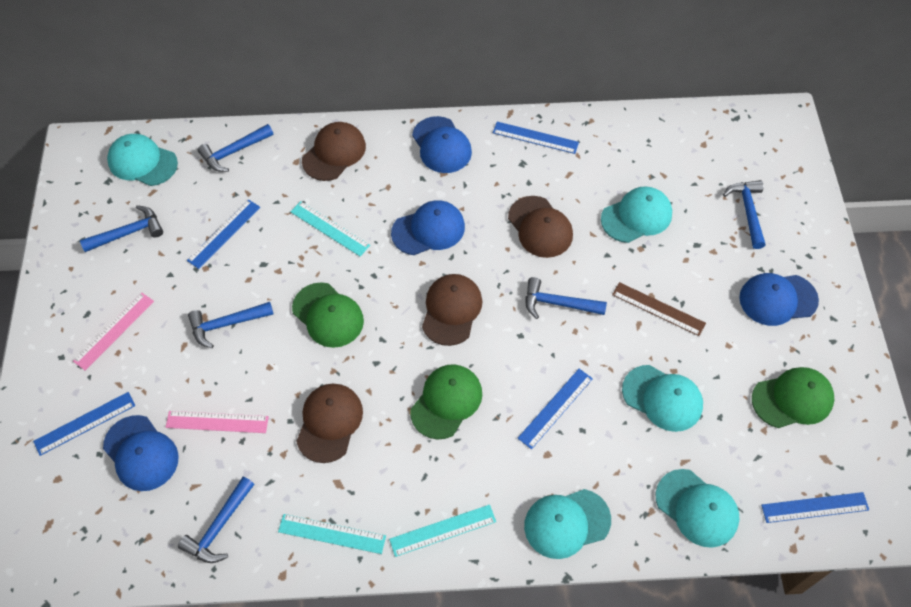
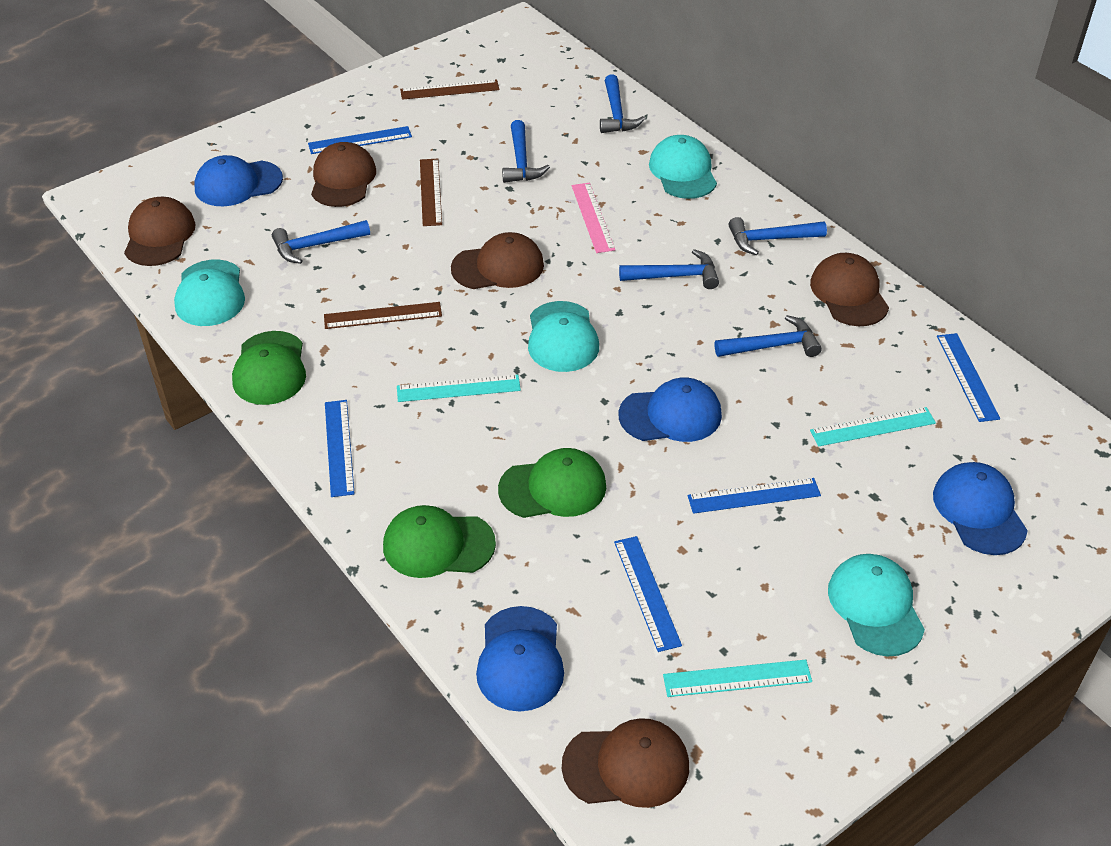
brown cap: [296,384,363,463] [302,122,366,181] [422,274,482,346] [508,196,573,258] = 4 -> [124,197,195,266] [311,142,376,207] [451,232,544,289] [562,718,689,808] [810,253,889,326] = 5
brown ruler: [612,282,706,336] = 1 -> [324,302,442,329] [400,79,499,100] [420,159,442,226] = 3
pink ruler: [73,293,154,370] [166,411,269,433] = 2 -> [572,183,615,253] = 1
turquoise cap: [107,134,178,186] [524,489,611,559] [601,186,672,243] [622,365,703,432] [656,469,739,548] = 5 -> [174,260,245,326] [528,301,599,372] [649,135,717,199] [828,554,925,656] = 4

